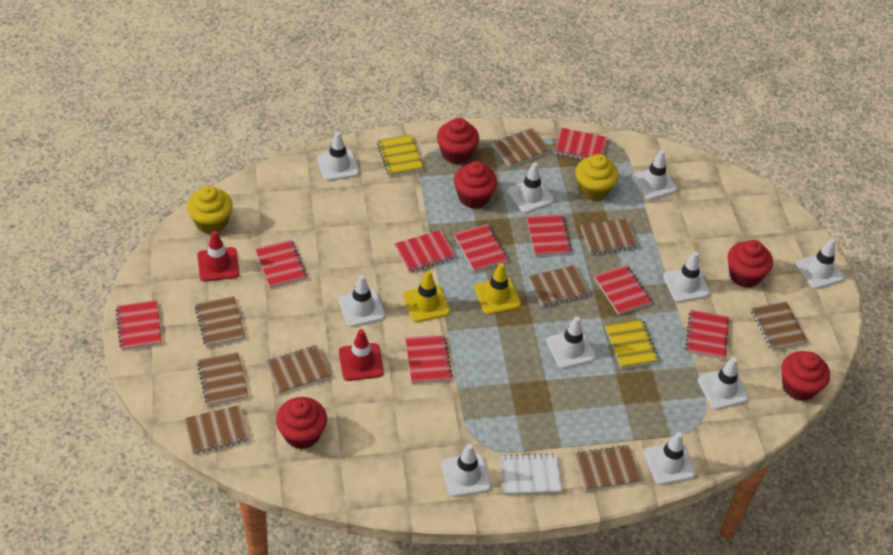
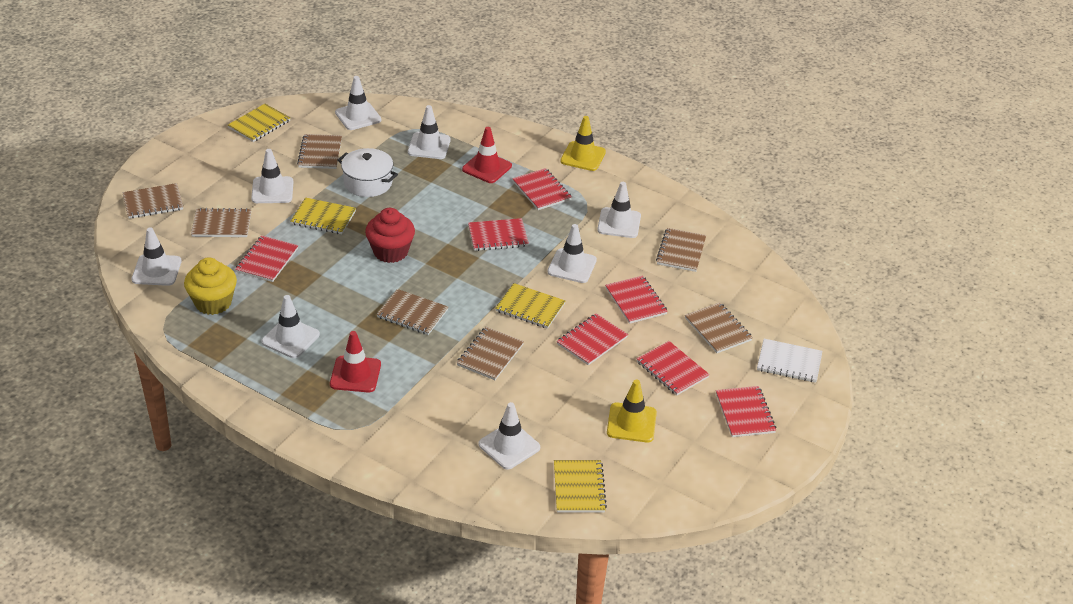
brown notebook: [184,405,250,454] [195,296,245,347] [197,352,248,406] [265,345,331,394] [492,128,551,167] [528,265,590,307] [574,445,641,491] [581,219,639,255] [751,301,808,351] = 9 -> [122,183,183,219] [191,208,251,237] [297,134,342,169] [377,289,448,335] [457,327,524,380] [656,228,706,272] [685,302,753,353] = 7
red cupcake: [276,397,327,449] [437,118,479,164] [454,161,497,209] [728,240,773,288] [781,351,830,401] = 5 -> [365,208,415,263] = 1
red notebook: [116,300,162,350] [255,239,307,288] [394,230,456,272] [405,335,453,384] [454,224,508,272] [527,214,572,256] [555,128,607,160] [594,265,652,315] [685,310,729,360] = 9 -> [235,236,298,282] [468,218,529,251] [512,168,572,210] [557,313,628,365] [605,275,668,324] [637,341,710,396] [716,386,776,437] = 7
white pot: none = 0 -> [337,148,398,197] = 1
white traffic cone: [317,132,359,181] [338,275,385,327] [442,444,491,497] [507,162,554,213] [546,317,596,369] [631,150,677,200] [644,432,696,485] [663,252,710,302] [698,357,749,410] [796,238,845,289] = 10 -> [132,227,182,286] [251,149,293,203] [262,295,320,358] [335,76,381,130] [408,105,451,159] [478,402,540,470] [547,224,597,283] [597,182,641,238] = 8
yellow cupcake: [187,186,233,234] [575,154,619,201] = 2 -> [184,257,237,315] = 1
yellow notebook: [377,135,424,176] [605,319,659,369] = 2 -> [228,104,290,142] [290,197,356,234] [495,283,565,329] [554,460,607,513] = 4

